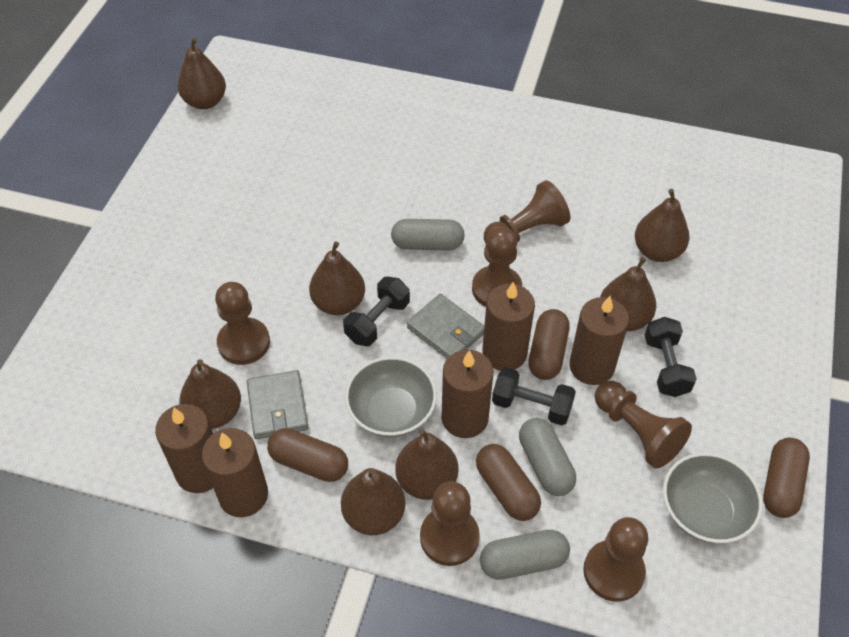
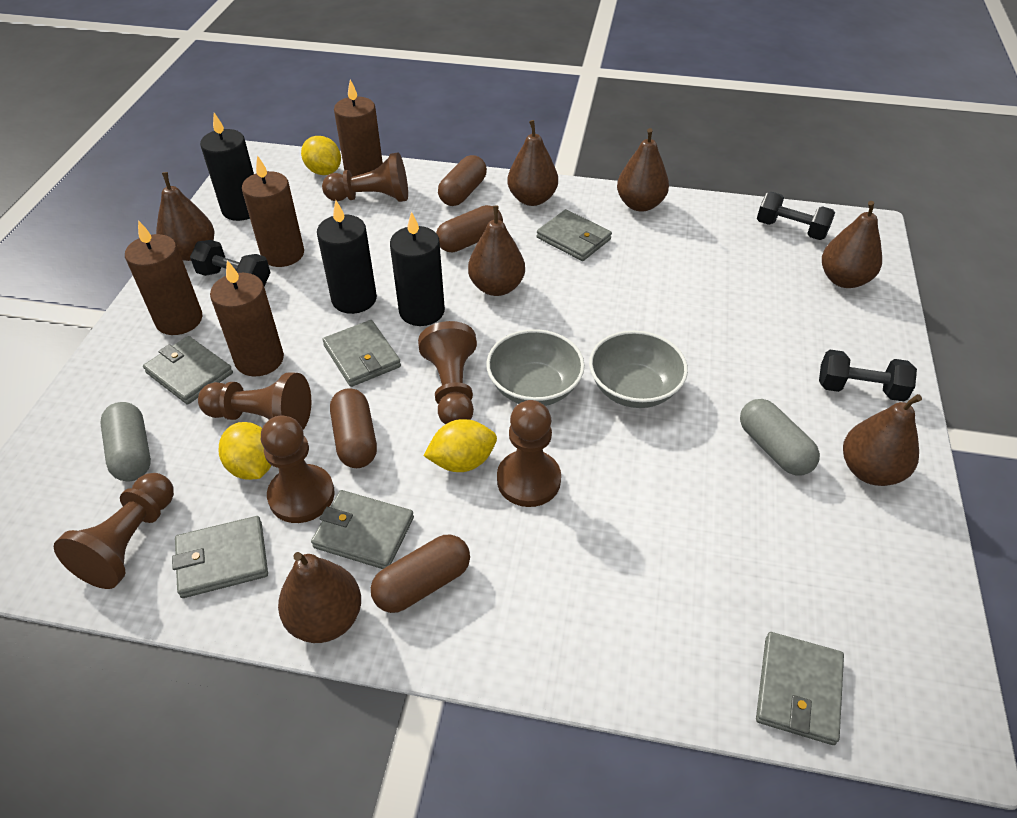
black candle: none = 0 -> [200,113,254,221] [317,200,377,314] [390,211,445,326] = 3
brown candle: [155,404,213,493] [201,428,268,517] [441,350,493,438] [482,282,535,371] [569,296,629,385] = 5 -> [125,220,203,335] [210,260,284,376] [242,155,304,267] [334,79,383,177] = 4
grey capsule: [391,219,465,250] [480,530,570,580] [519,418,576,496] = 3 -> [100,402,151,481] [740,399,820,475] = 2
grey wallet: [247,370,309,439] [407,294,484,359] = 2 -> [143,336,233,405] [172,516,268,598] [311,490,414,569] [322,320,401,387] [537,209,612,261] [756,632,844,745] = 6
yellow lemon: none = 0 -> [219,422,272,480] [301,136,341,175] [423,419,497,472] = 3

